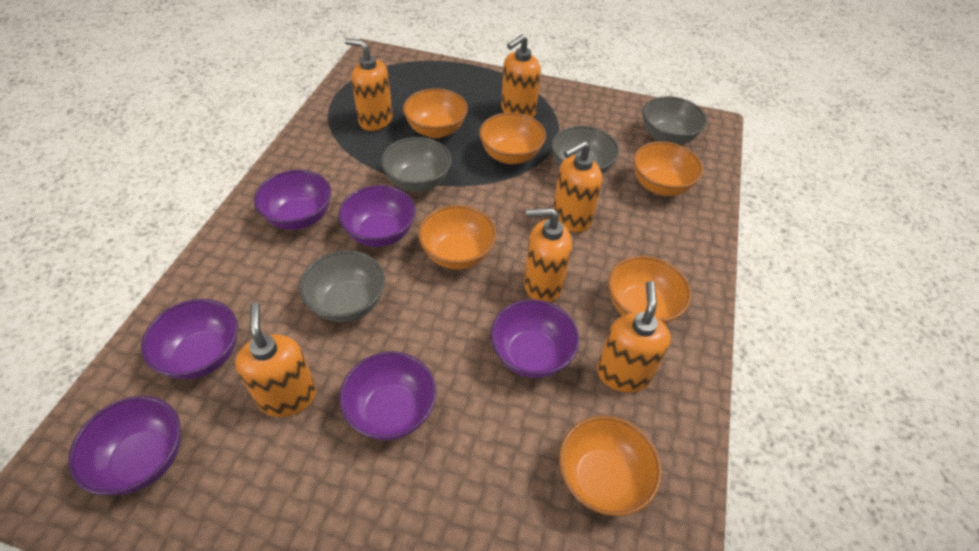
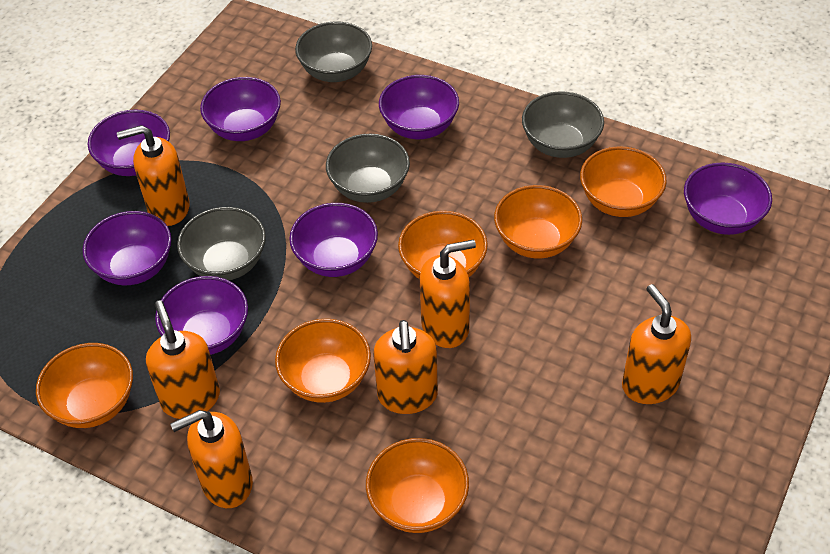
purple bowl: [68,396,181,495] [141,299,238,379] [254,170,331,230] [338,185,416,247] [339,352,436,441] [491,299,579,378] = 6 -> [83,211,172,285] [88,110,170,176] [155,276,248,355] [200,77,281,141] [289,203,378,277] [379,75,459,139] [684,162,772,235] = 7

